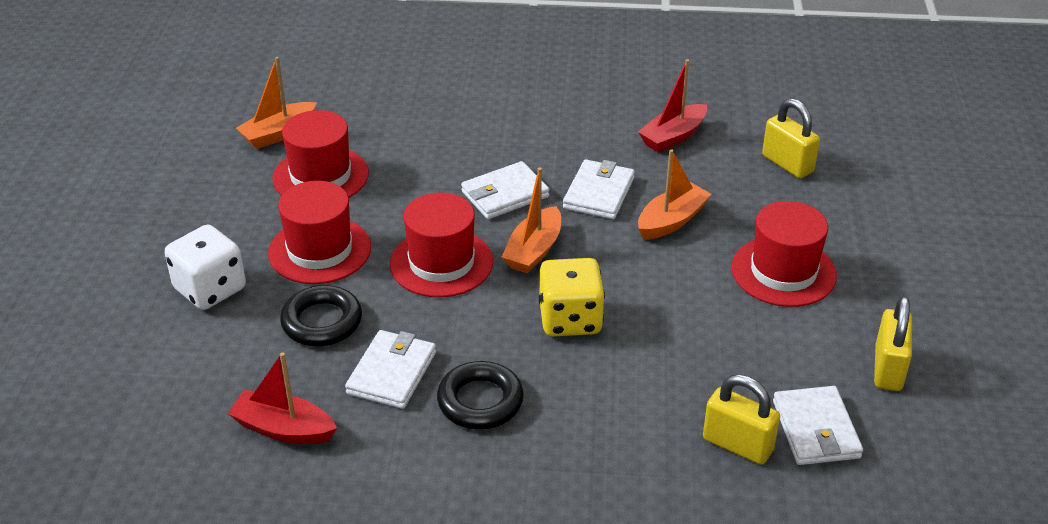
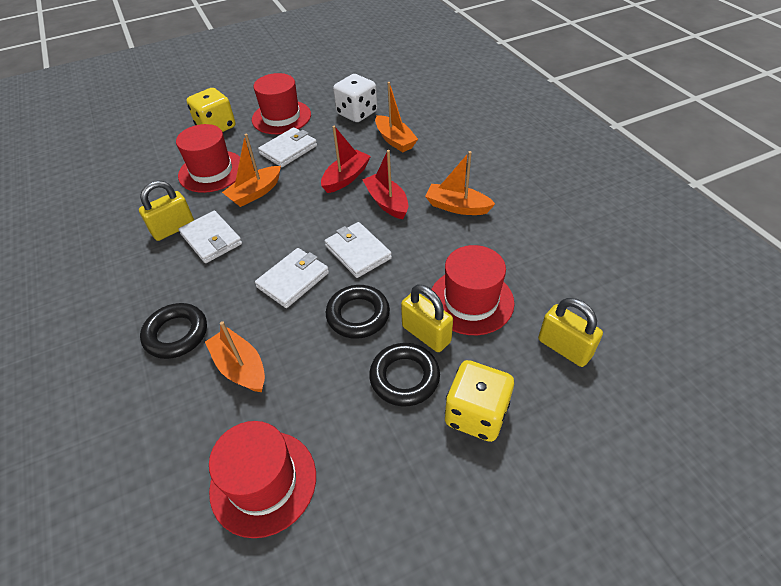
black ring: [280,285,362,346] [437,361,524,430] = 2 -> [140,303,207,359] [326,285,390,339] [369,343,440,406] = 3
orange boat: [236,57,317,149] [502,167,561,274] [638,149,711,240] = 3 -> [205,321,265,392] [222,134,281,207] [375,82,418,152] [425,151,495,215] = 4
yellow dice: [539,258,605,336] = 1 -> [187,88,235,132] [445,360,514,442] = 2

